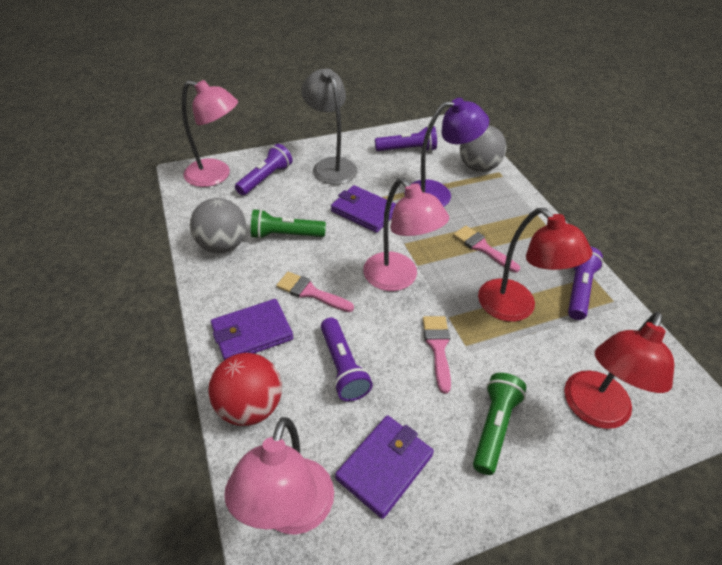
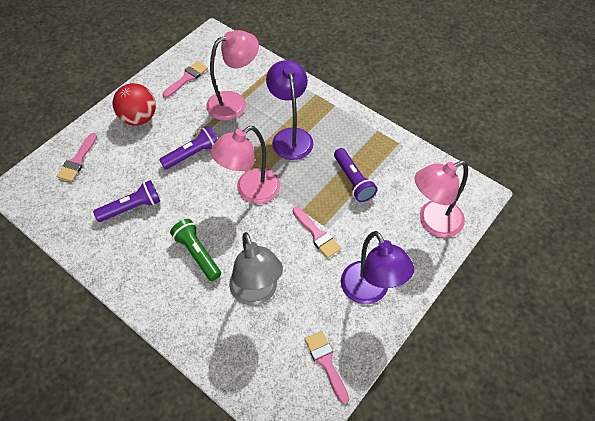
green flashlight: [251,209,326,239] [473,373,527,475] = 2 -> [170,219,221,281] = 1
grey ball: [190,198,247,253] [460,125,507,172] = 2 -> none = 0
pink brush: [276,272,354,312] [423,316,451,393] [453,226,520,272] = 3 -> [57,133,97,182] [162,61,208,98] [292,207,341,258] [304,331,349,404] = 4
purple flashlight: [235,144,292,195] [321,318,373,401] [375,126,437,151] [568,247,603,320] = 4 -> [93,180,160,222] [159,126,218,170] [334,148,377,202] = 3
purple lamp: [411,98,489,207] = 1 -> [266,60,314,160] [341,231,414,304] = 2
purple wallet: [211,299,293,360] [331,185,396,233] [335,415,434,519] = 3 -> none = 0
red lamp: [478,208,592,322] [564,312,674,429] = 2 -> none = 0

